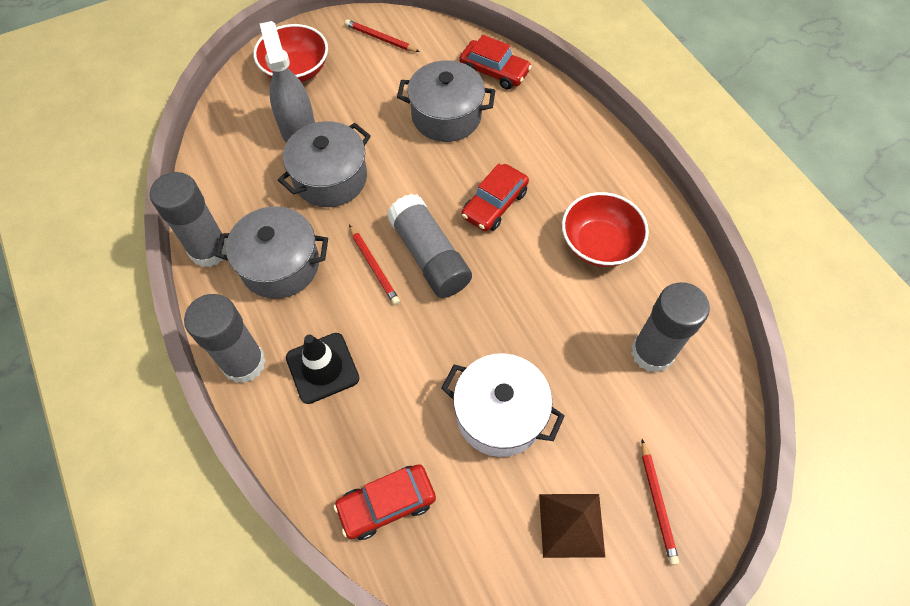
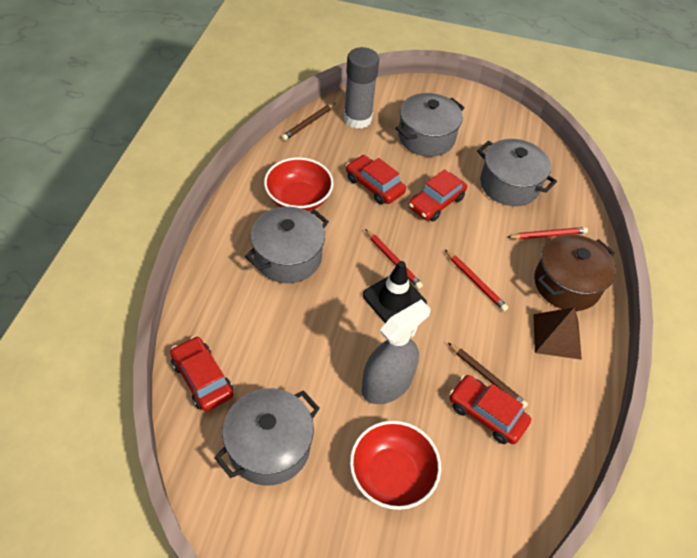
brown pencil: none = 0 -> [282,103,336,141] [448,343,528,409] = 2
brown pot: none = 0 -> [534,234,616,311] = 1
grey glue stick: [150,172,227,267] [184,294,266,383] [387,194,472,298] [631,282,710,373] = 4 -> [344,47,379,129] = 1
grey pot: [215,206,328,299] [278,121,371,207] [397,60,495,142] = 3 -> [214,388,320,486] [245,207,329,283] [395,93,465,157] [477,139,557,206] = 4
red car: [334,464,436,540] [459,35,532,89] [462,163,529,232] = 3 -> [170,336,233,412] [346,155,406,204] [408,169,467,221] [450,375,531,444] = 4
white pot: [441,353,565,457] = 1 -> none = 0

